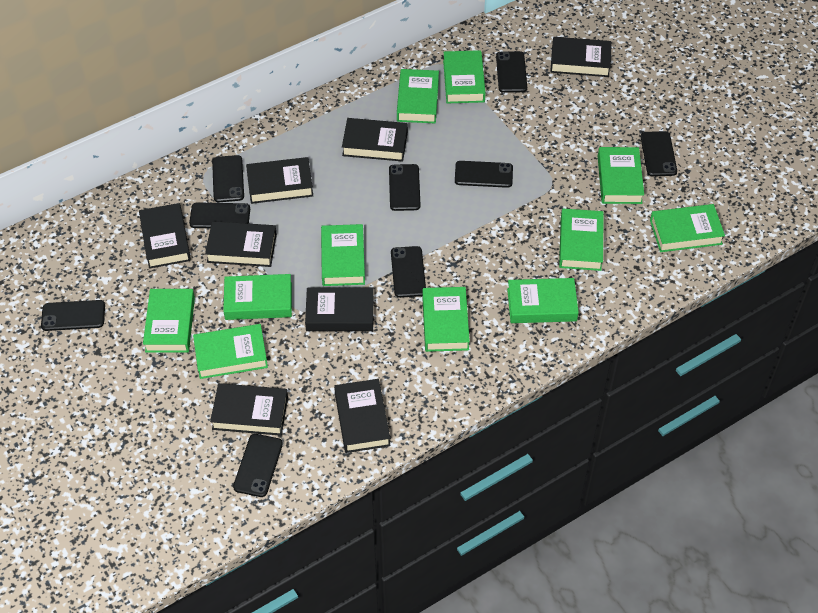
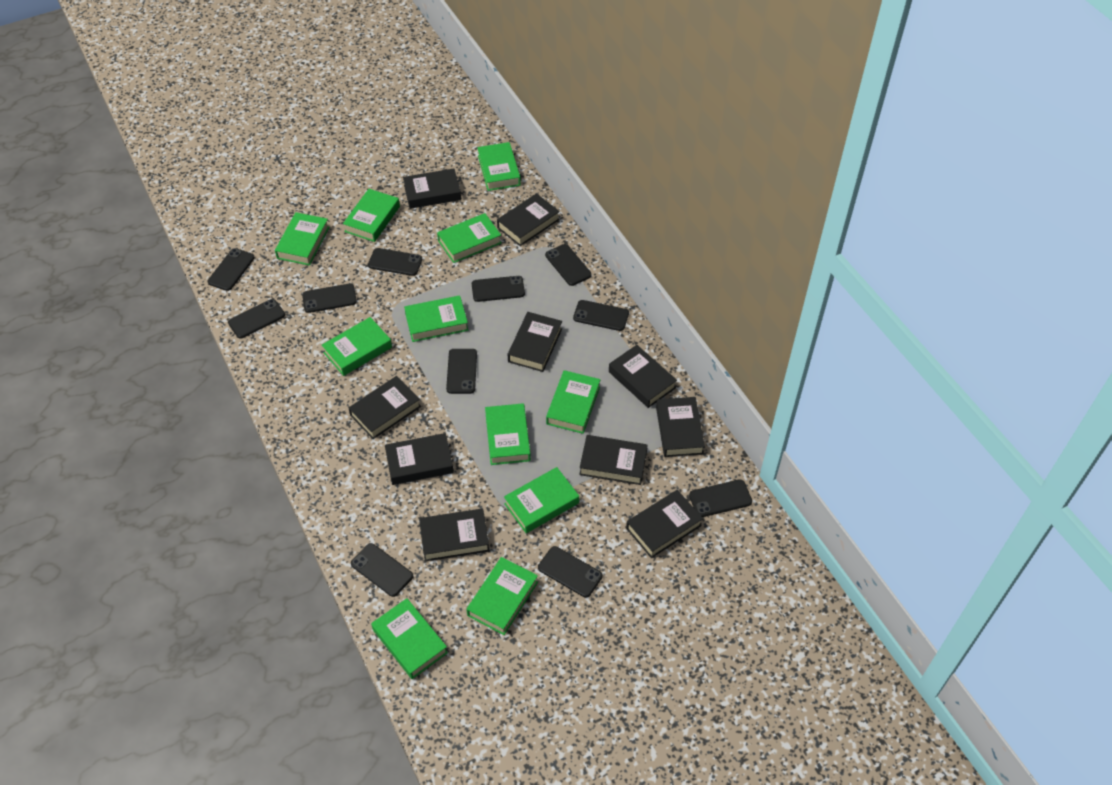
black book: [139,203,191,269] [205,221,277,267] [210,383,288,436] [246,157,313,204] [305,288,374,331] [334,379,391,453] [342,118,408,162] [550,37,612,77] = 8 -> [349,376,421,439] [385,433,454,485] [403,169,461,209] [419,509,490,561] [497,193,560,246] [508,312,562,372] [579,435,648,485] [609,345,677,408] [626,490,703,558] [656,397,705,457] = 10
black phone: [41,300,105,331] [189,202,250,228] [212,155,244,202] [233,434,283,497] [389,164,421,211] [391,246,426,298] [455,161,513,188] [496,51,527,93] [641,131,677,177] = 9 -> [208,248,255,291] [228,299,285,339] [302,283,357,313] [351,543,413,597] [368,248,422,276] [446,349,477,394] [472,276,525,302] [538,546,603,598] [545,244,592,286] [573,300,629,331] [689,479,752,517] = 11

